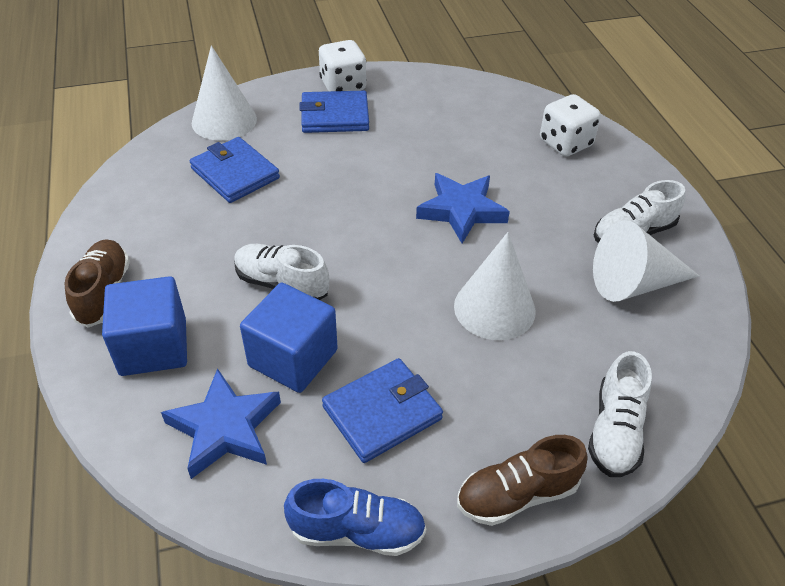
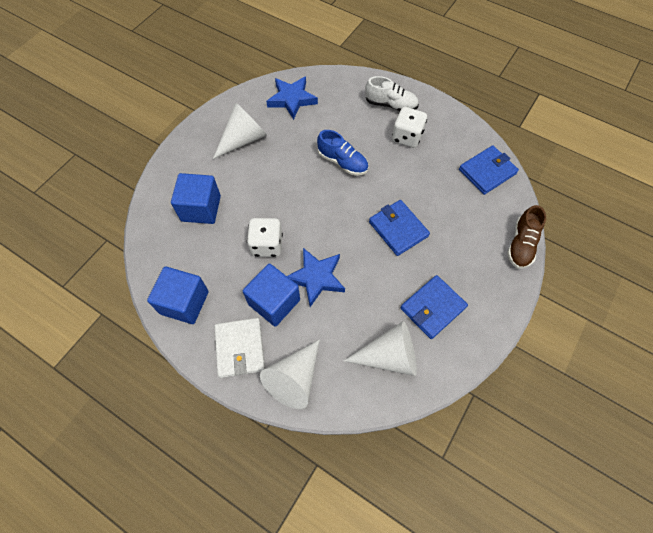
blue cube: [102,276,187,376] [240,283,338,393] = 2 -> [147,266,209,324] [171,173,221,224] [243,263,300,327] = 3
brown shoe: [64,239,130,328] [457,435,588,526] = 2 -> [507,205,546,269] = 1
white shoe: [234,244,329,300] [588,351,652,477] [594,180,685,243] = 3 -> [365,76,419,111] = 1
white wallet: none = 0 -> [214,318,265,378] = 1

